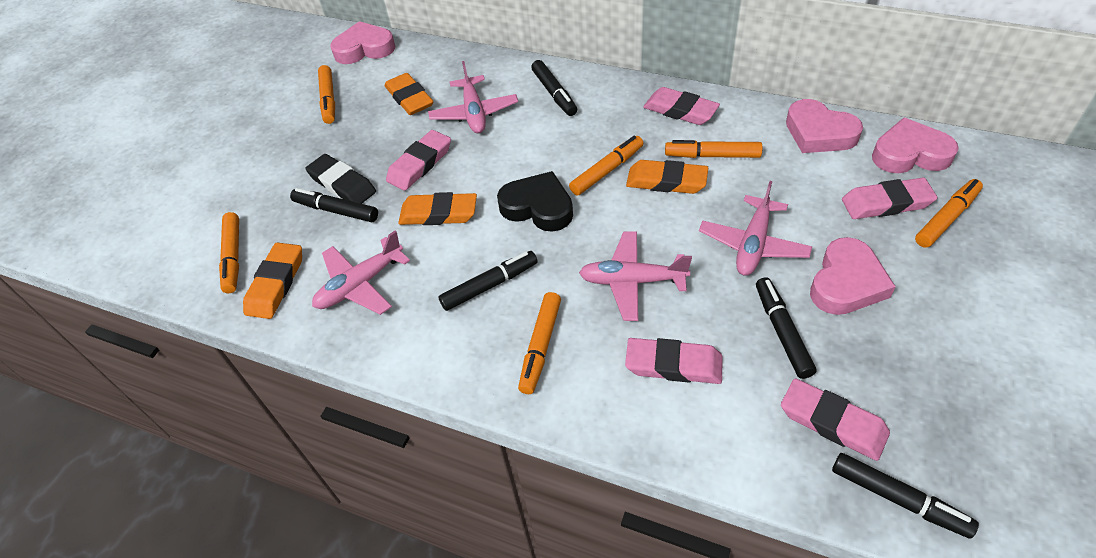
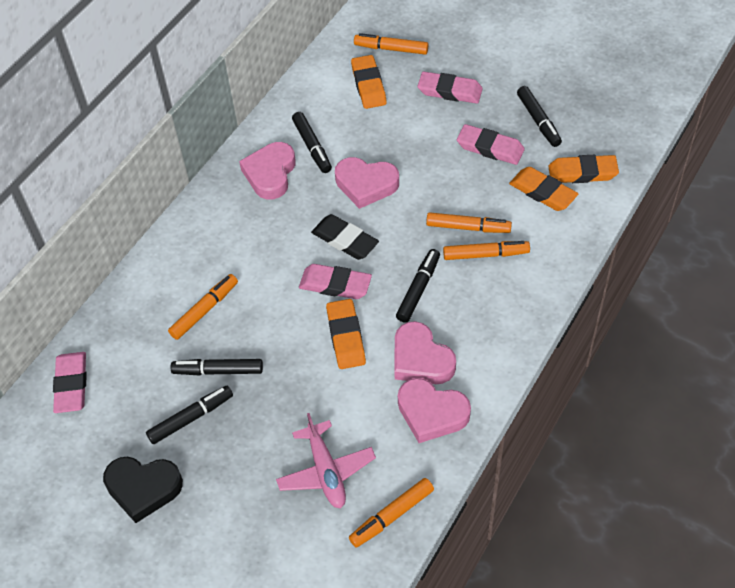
orange marker: [219,212,239,293] [318,65,335,124] [518,292,561,394] [569,136,643,195] [665,140,763,158] [915,179,983,248] = 6 -> [168,274,238,340] [349,478,434,548] [354,33,428,55] [426,212,512,233] [443,241,530,260] = 5
pink eraser: [386,130,451,191] [625,338,723,384] [643,87,720,125] [781,378,890,461] [842,178,938,219] = 5 -> [53,352,87,413] [299,264,372,299] [418,71,483,103] [457,124,525,165] = 4
pink plane: [312,231,410,315] [428,61,518,133] [579,232,692,321] [699,181,812,276] = 4 -> [276,413,376,508] = 1

